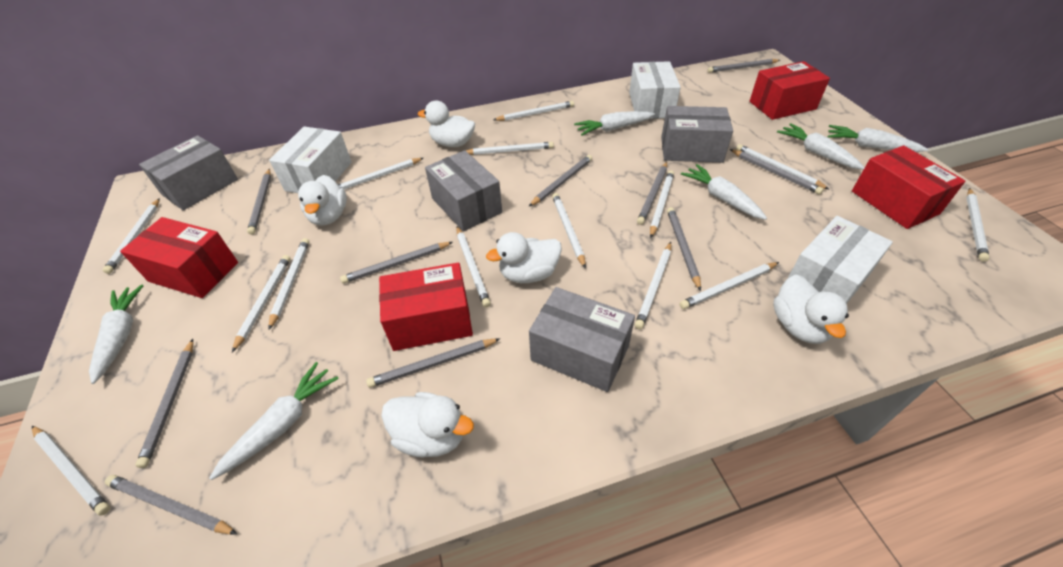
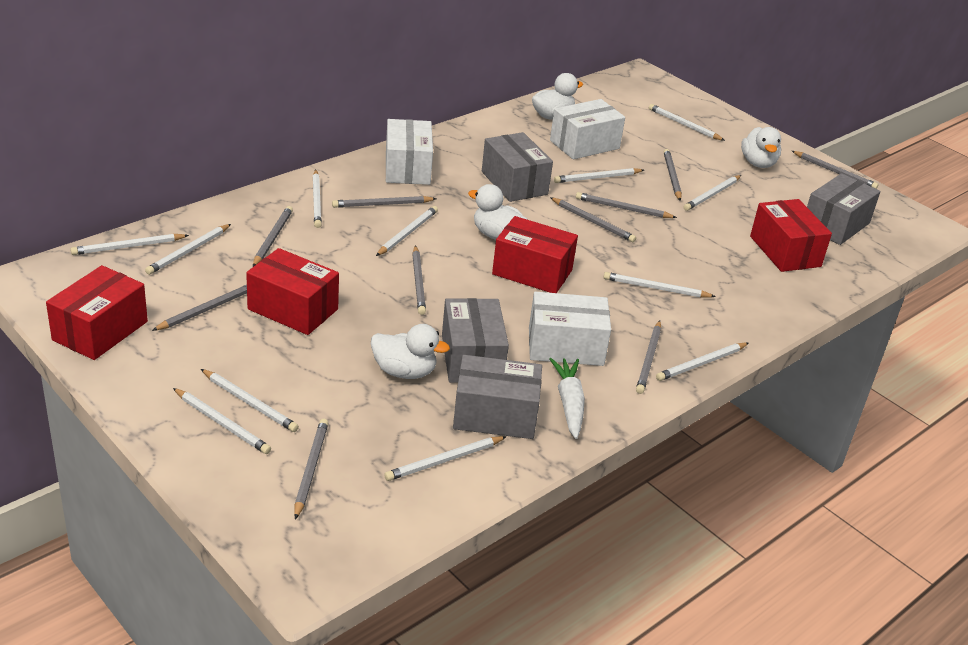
white carrot: [89,285,144,384] [209,362,339,480] [574,111,655,135] [681,164,767,220] [777,123,865,170] [828,125,928,152] = 6 -> [550,358,585,439] = 1
white duck: [298,175,347,226] [381,392,474,457] [418,101,475,147] [486,232,562,283] [773,274,849,344] = 5 -> [371,324,450,379] [468,184,528,240] [532,73,583,119] [741,127,781,168] = 4
white pencil: [32,426,110,516] [103,198,160,274] [232,255,290,352] [268,238,309,330] [338,158,423,189] [457,226,491,308] [466,142,554,155] [494,101,574,121] [552,193,586,269] [635,242,671,329] [650,170,674,238] [680,262,779,309] [736,144,830,190] [966,188,990,262] = 14 -> [70,234,189,255] [145,224,231,275] [173,388,271,454] [201,369,299,432] [313,170,322,228] [376,206,438,256] [384,436,507,481] [554,168,644,183] [603,272,716,298] [649,104,725,141] [656,342,748,381] [684,175,741,211] = 12

